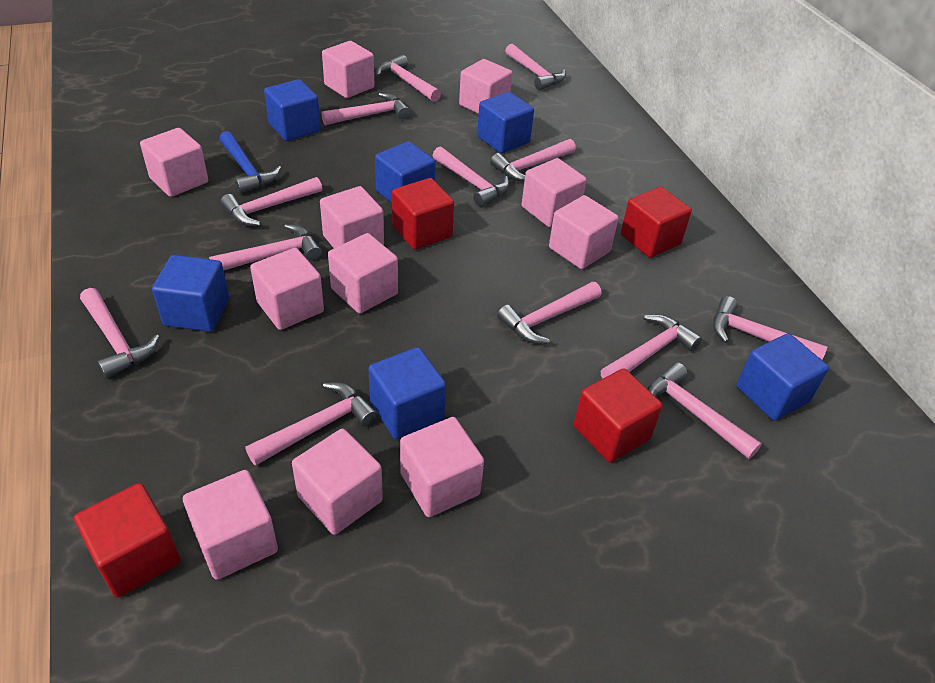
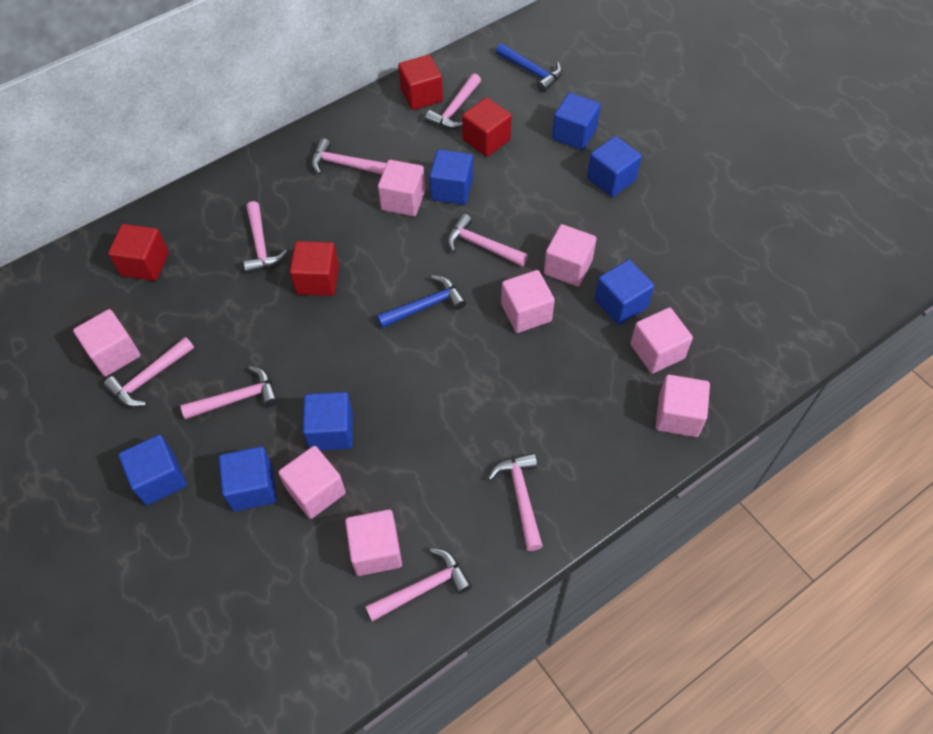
blue cube: [152,255,229,332] [264,79,321,141] [368,347,446,439] [375,141,436,203] [477,92,534,153] [736,333,829,421] = 6 -> [118,435,187,505] [219,446,277,511] [303,392,353,451] [429,149,473,205] [552,92,601,150] [587,136,642,197] [595,260,654,325] = 7
blue hammer: [219,131,281,194] = 1 -> [377,275,466,328] [496,43,562,92] = 2
pink cube: [140,128,208,197] [183,470,278,580] [250,248,324,330] [292,429,383,535] [320,186,384,248] [322,41,375,98] [328,233,398,313] [400,417,484,517] [459,59,512,114] [522,158,587,227] [549,195,619,269] = 11 -> [73,309,141,376] [278,446,346,519] [345,510,402,576] [378,160,425,216] [501,270,555,333] [544,224,597,287] [630,308,693,374] [656,375,710,437] = 8
pink hammer: [80,288,160,378] [209,224,322,270] [220,177,322,226] [246,382,378,466] [322,93,410,125] [376,55,441,102] [433,147,510,207] [490,139,576,182] [497,282,602,344] [505,44,566,90] [601,314,702,379] [647,362,762,459] [713,296,827,360] = 13 -> [104,337,194,407] [181,366,278,419] [243,201,288,274] [311,138,387,175] [365,548,472,622] [425,73,481,129] [447,214,528,267] [488,453,543,551] = 8

